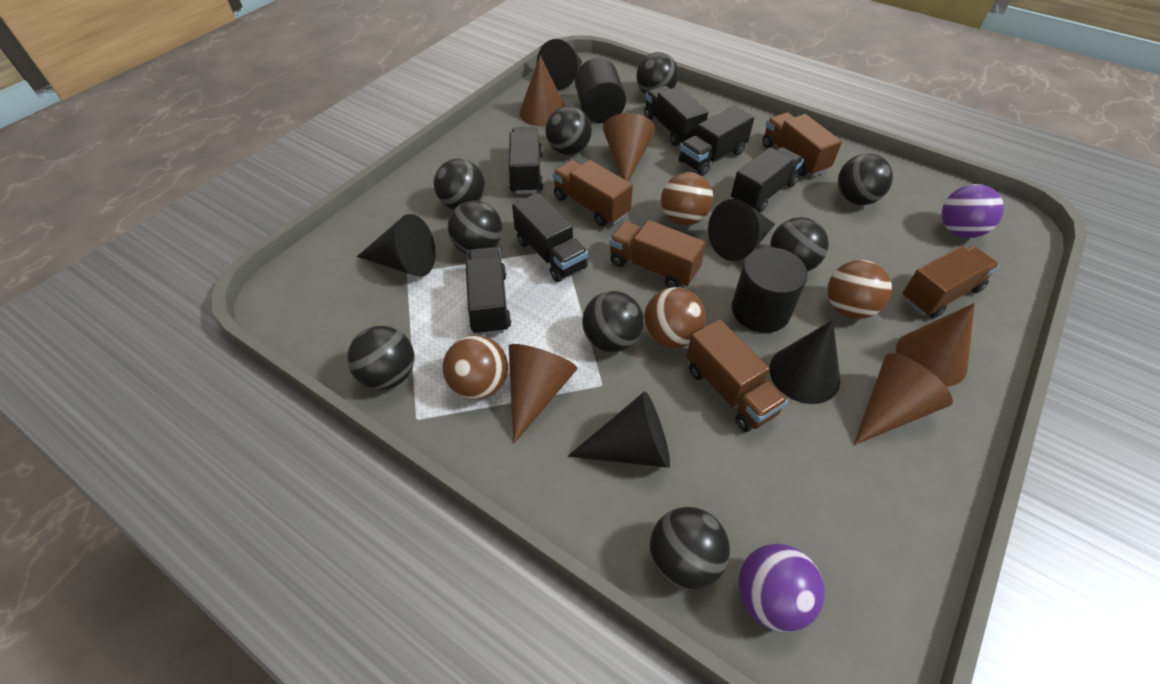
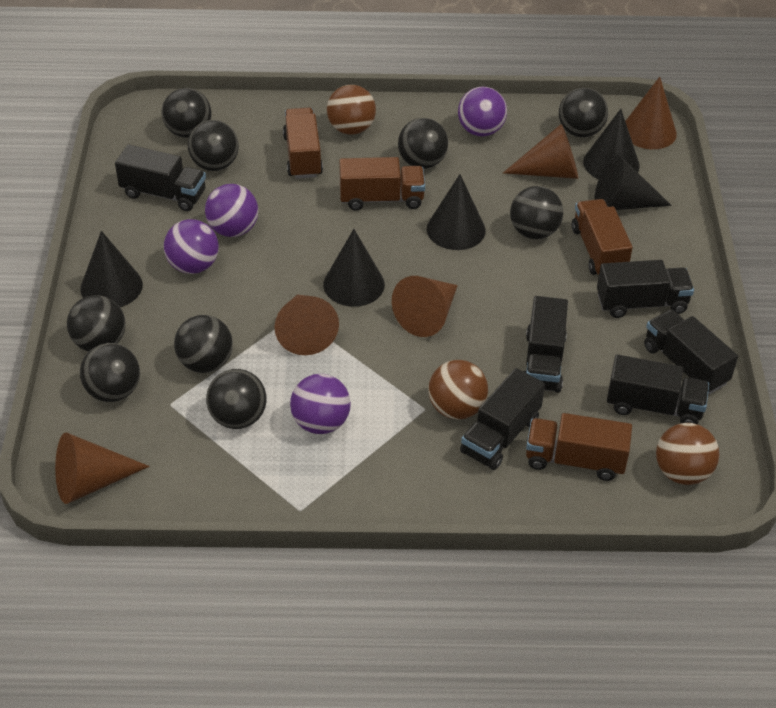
black cylinder: [575,58,626,123] [732,247,808,333] = 2 -> none = 0
brown ball: [442,335,508,400] [644,287,706,348] [661,172,713,225] [827,260,892,319] = 4 -> [327,85,376,135] [428,360,488,419] [656,423,719,485] = 3
brown truck: [552,160,633,226] [609,220,706,288] [686,319,788,432] [762,112,842,177] [902,246,999,318] = 5 -> [283,108,323,179] [339,157,425,211] [526,413,632,481] [572,199,633,275] = 4
purple ball: [738,544,825,632] [942,184,1004,238] = 2 -> [164,219,219,274] [205,184,258,237] [290,374,351,434] [458,86,507,136] = 4

